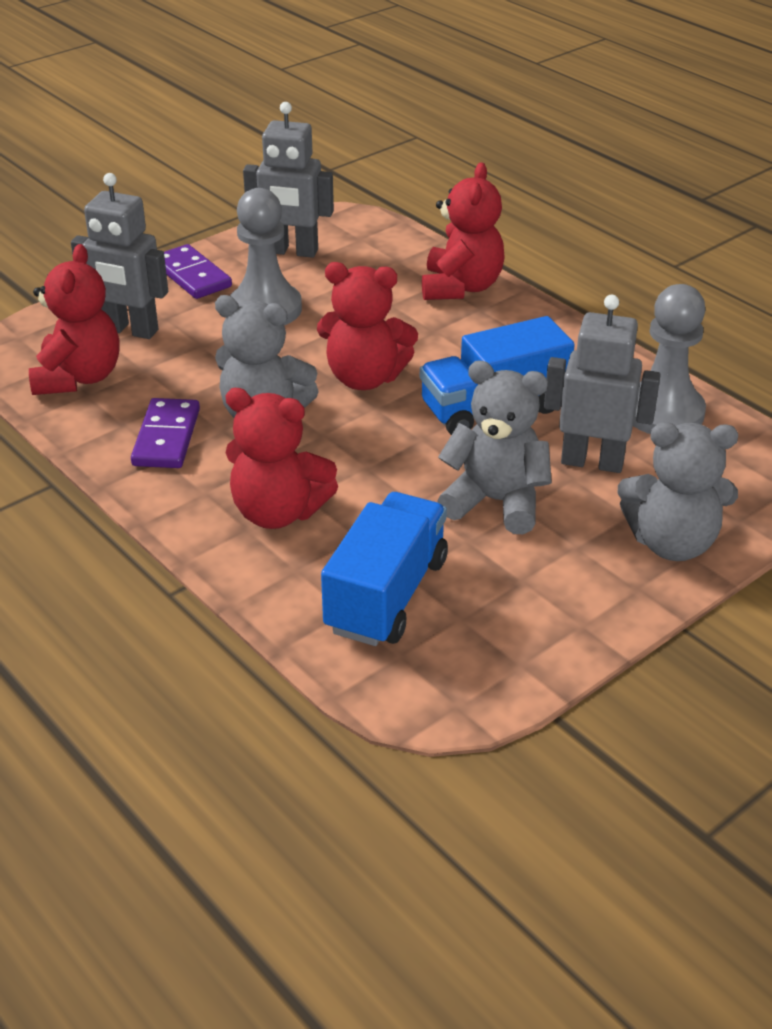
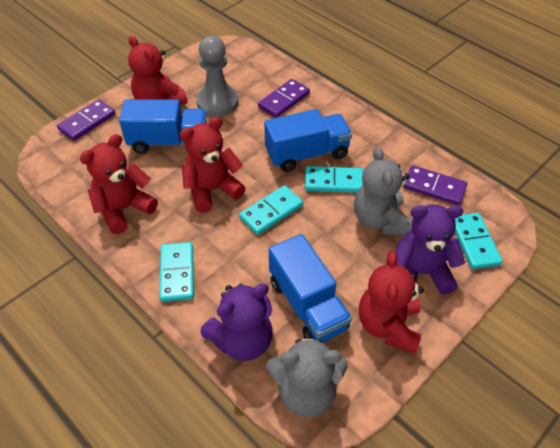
blue truck: [321,492,448,646] [420,316,575,435] = 2 -> [119,99,207,154] [264,109,352,172] [269,234,352,343] = 3
grey pawn: [230,188,302,325] [633,284,706,434] = 2 -> [196,36,239,117] = 1
grey robot: [71,173,168,339] [243,102,334,258] [544,295,661,473] = 3 -> none = 0
grey teddy bear: [215,295,319,418] [437,360,552,534] [618,422,738,561] = 3 -> [266,334,347,417] [354,147,412,236] = 2
purple domino: [131,398,200,468] [164,244,232,299] = 2 -> [57,99,115,141] [258,79,310,118] [403,165,467,205] = 3
purple teddy bear: none = 0 -> [201,284,273,361] [395,204,465,295] = 2
turquoise domino: none = 0 -> [160,242,194,302] [239,185,303,235] [305,166,363,193] [455,213,503,269] = 4

